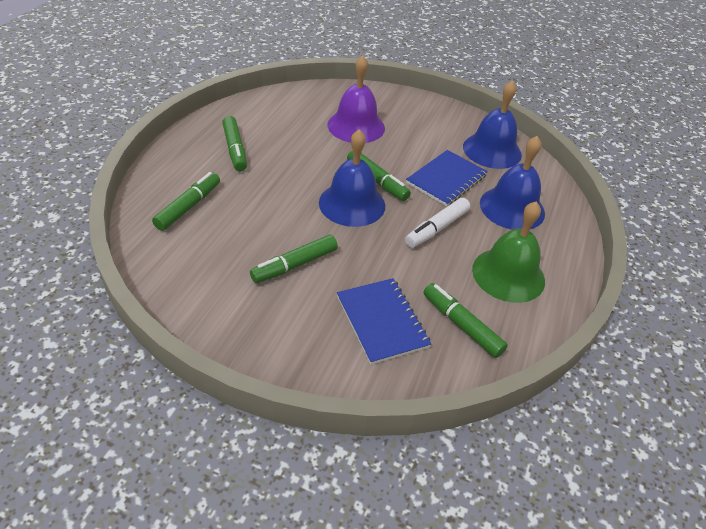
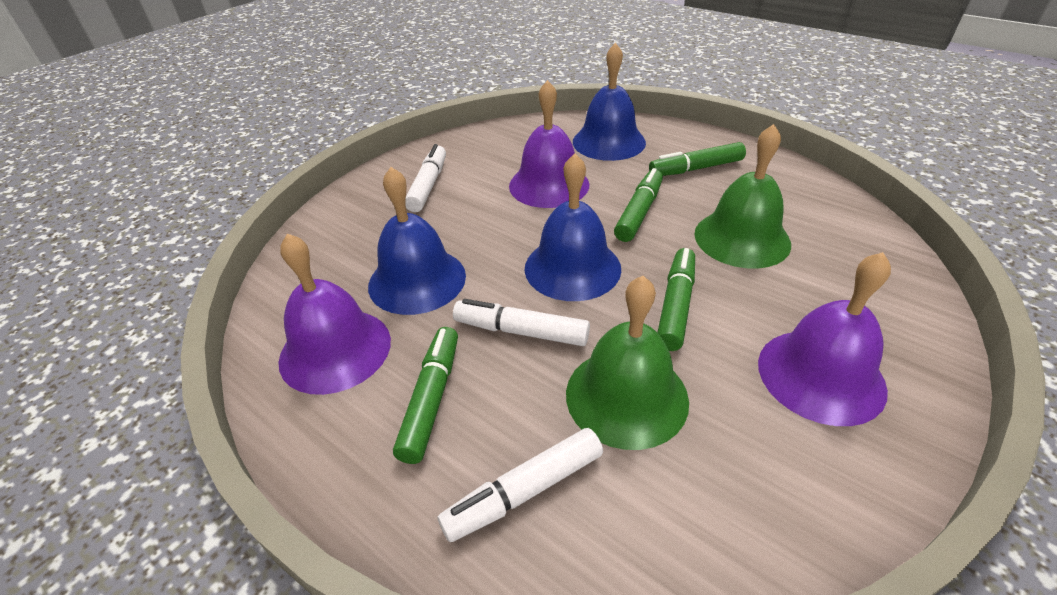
blue notebook: [337,278,432,365] [406,150,488,207] = 2 -> none = 0
green bell: [472,201,545,303] = 1 -> [566,276,689,450] [694,124,791,269] = 2
green marker: [152,172,220,231] [222,116,247,171] [250,235,338,283] [347,150,411,201] [423,283,508,358] = 5 -> [393,327,458,464] [614,168,663,242] [649,142,746,176] [657,248,695,351] = 4
purple bell: [327,55,385,143] = 1 -> [278,233,391,395] [509,80,589,208] [758,252,891,426] = 3
white marker: [405,198,470,248] = 1 -> [405,144,446,212] [437,428,603,542] [453,299,590,346] = 3

